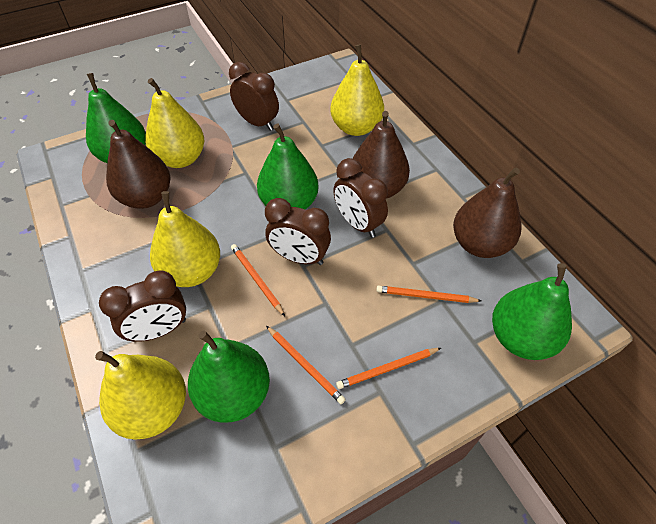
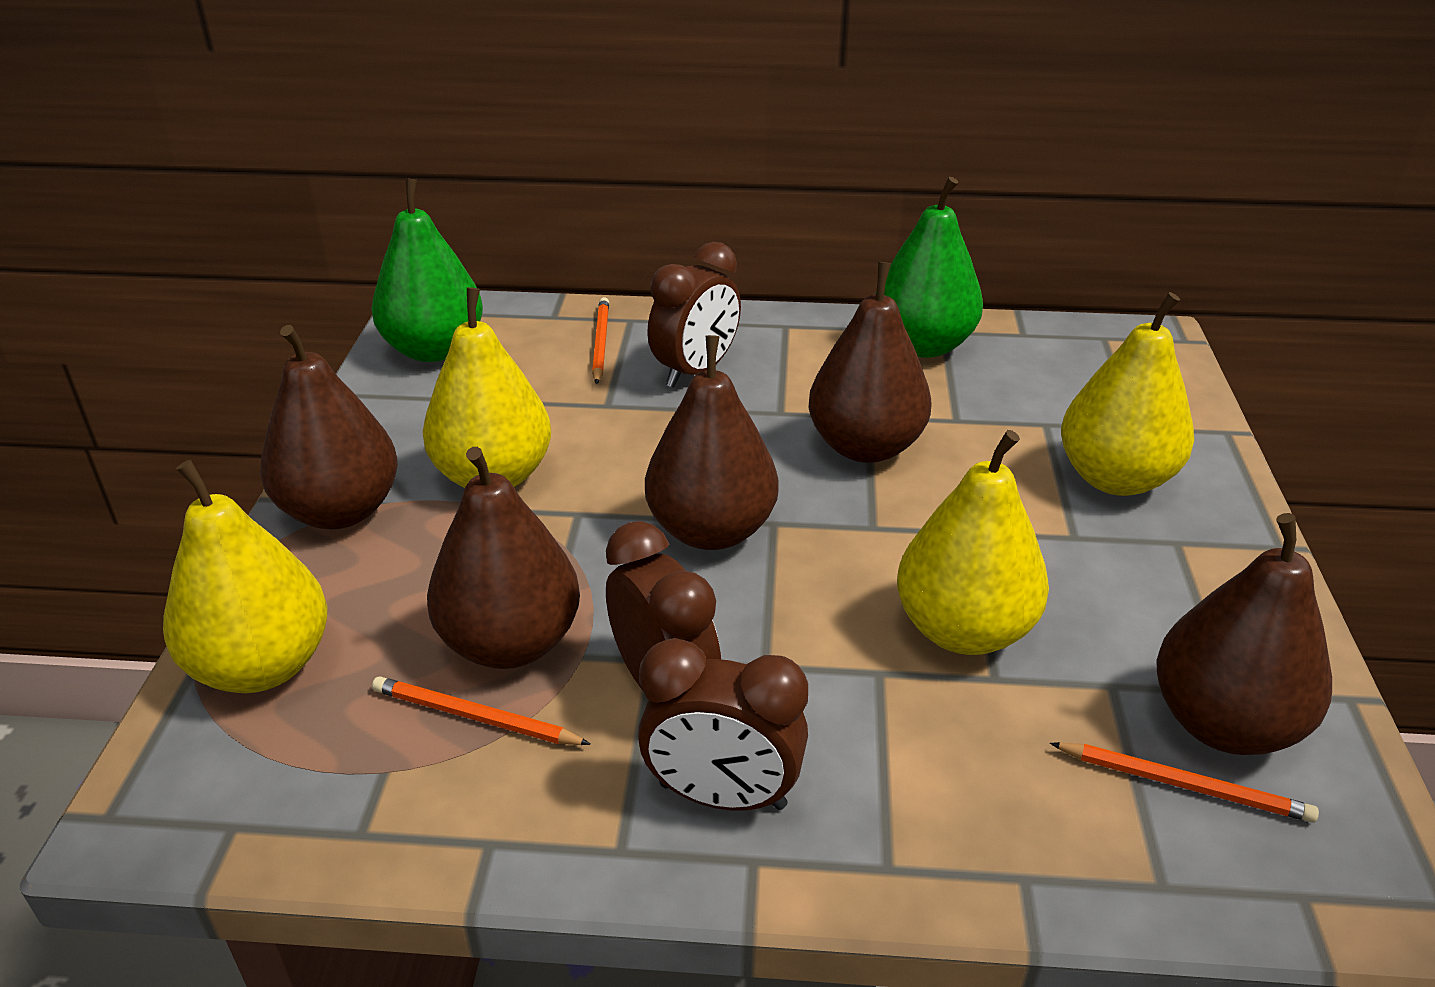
brown clock: [99,270,186,342] [229,62,279,131] [265,198,331,265] [333,158,388,238] = 4 -> [606,521,721,692] [638,638,808,810] [647,242,741,388] = 3
brown pear: [106,120,170,209] [352,111,410,198] [453,167,521,258] = 3 -> [260,325,398,529] [427,447,580,669] [645,335,778,550] [809,262,932,463] [1156,513,1332,755] = 5
green pear: [86,73,146,163] [188,330,270,423] [257,123,319,210] [492,263,572,360] = 4 -> [372,178,483,362] [875,177,983,358] = 2
orange pencil: [231,244,285,316] [266,326,346,404] [336,348,441,389] [376,285,481,303] = 4 -> [372,677,591,745] [592,297,609,384] [1050,742,1319,823] = 3

